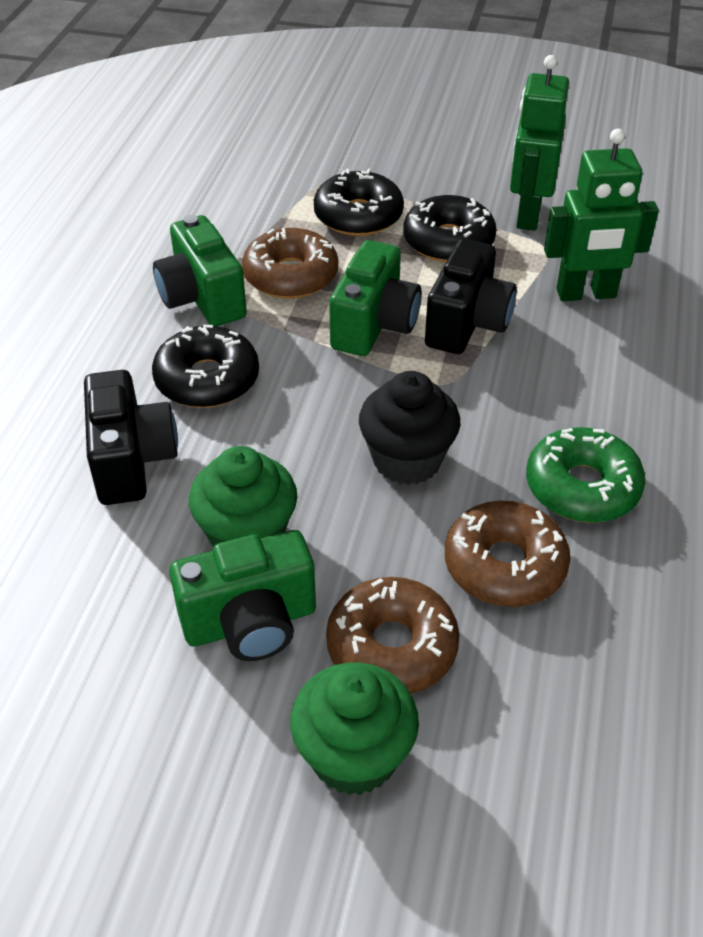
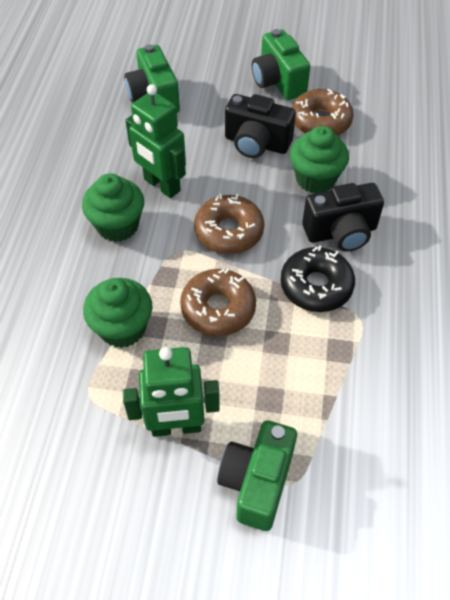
black cupcake: [359,371,460,485] = 1 -> none = 0
black donut: [152,325,259,408] [314,169,404,236] [403,195,496,262] = 3 -> [281,245,355,312] = 1
green cupcake: [189,446,298,548] [290,662,419,795] = 2 -> [82,173,144,242] [83,278,152,348] [290,126,349,193] = 3
green donut: [526,427,645,523] = 1 -> none = 0

